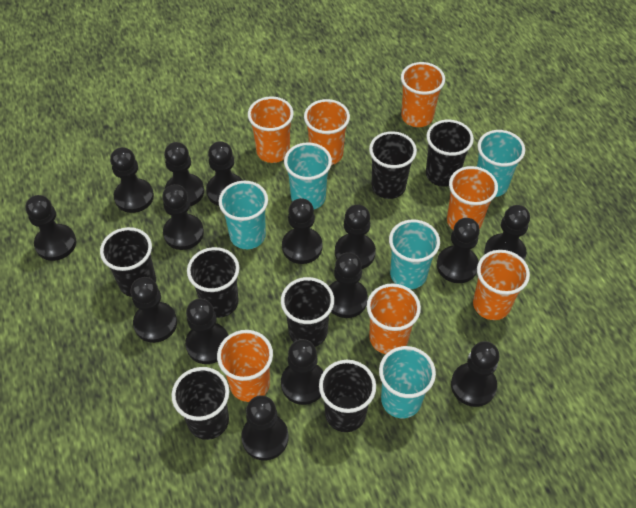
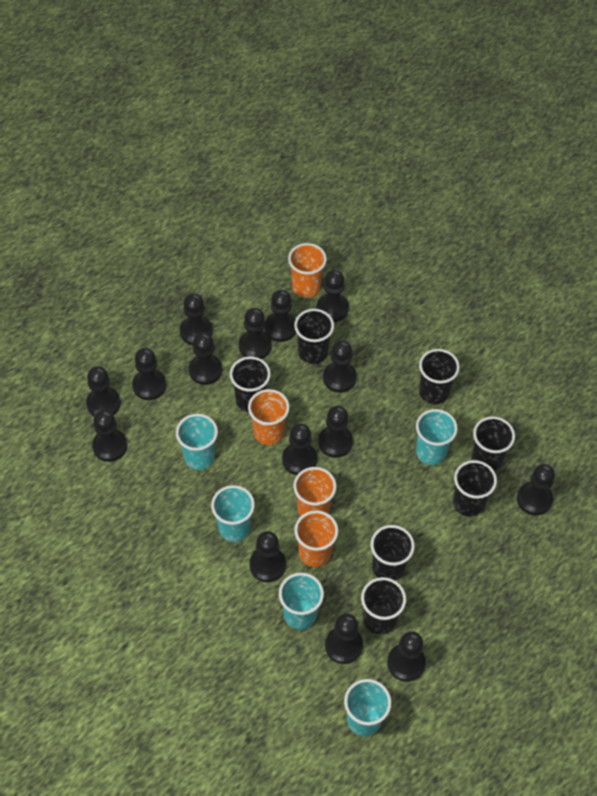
orange cup: [217,330,273,402] [248,96,294,163] [304,99,350,165] [367,283,421,354] [401,62,445,127] [447,166,498,230] [473,250,530,320] = 7 -> [248,389,290,445] [288,243,327,298] [294,467,336,517] [294,510,338,567] = 4

